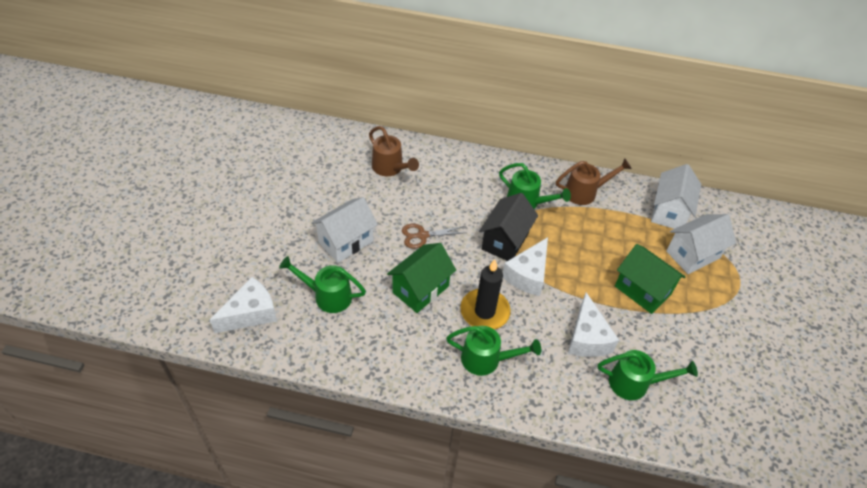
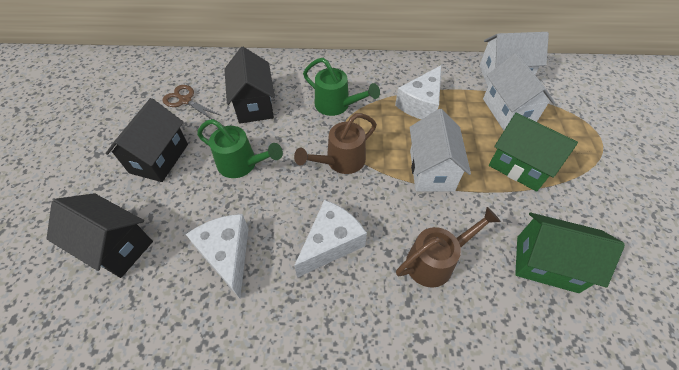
black candle: [460,259,511,329] = 1 -> none = 0
black house: [479,193,538,261] = 1 -> [46,193,153,278] [105,98,188,182] [224,47,275,124] = 3
green watering can: [279,256,366,313] [446,326,541,376] [499,163,571,209] [598,350,698,400] = 4 -> [197,119,283,178] [303,58,380,116] = 2

